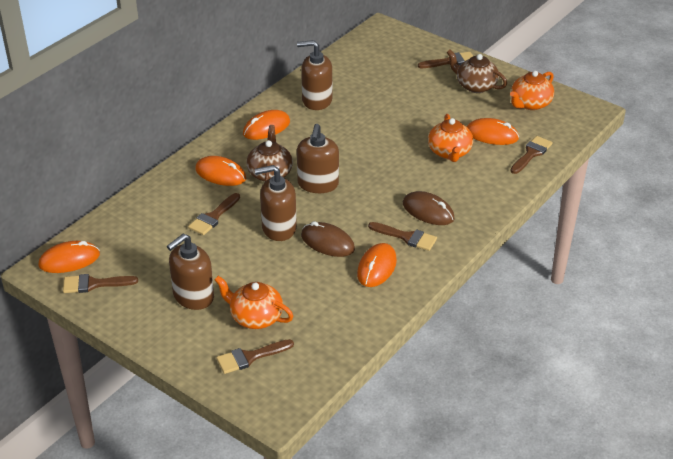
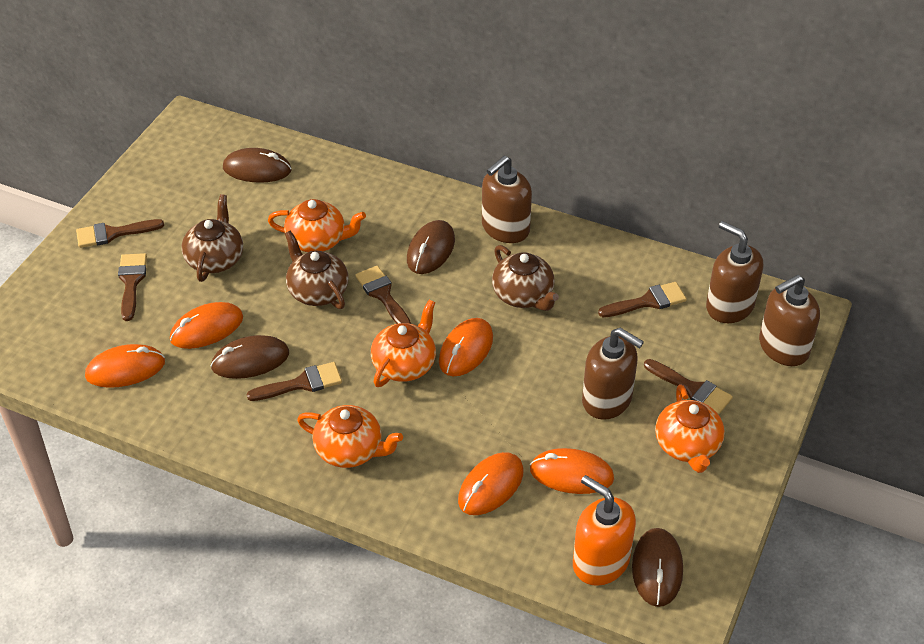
brown mouse: [301,221,355,257] [403,191,454,225] = 2 -> [211,335,289,379] [223,148,291,183] [407,220,455,274] [632,528,683,607] = 4
brown teapot: [247,125,293,182] [447,50,507,93] = 2 -> [181,194,243,282] [285,231,348,309] [492,245,559,311] = 3
orange soap dispenser: none = 0 -> [573,475,636,586] = 1
orange teapot: [215,276,293,329] [428,114,473,162] [510,71,554,110] = 3 -> [268,199,366,252] [297,405,403,468] [371,300,436,387] [655,384,725,473] = 4

